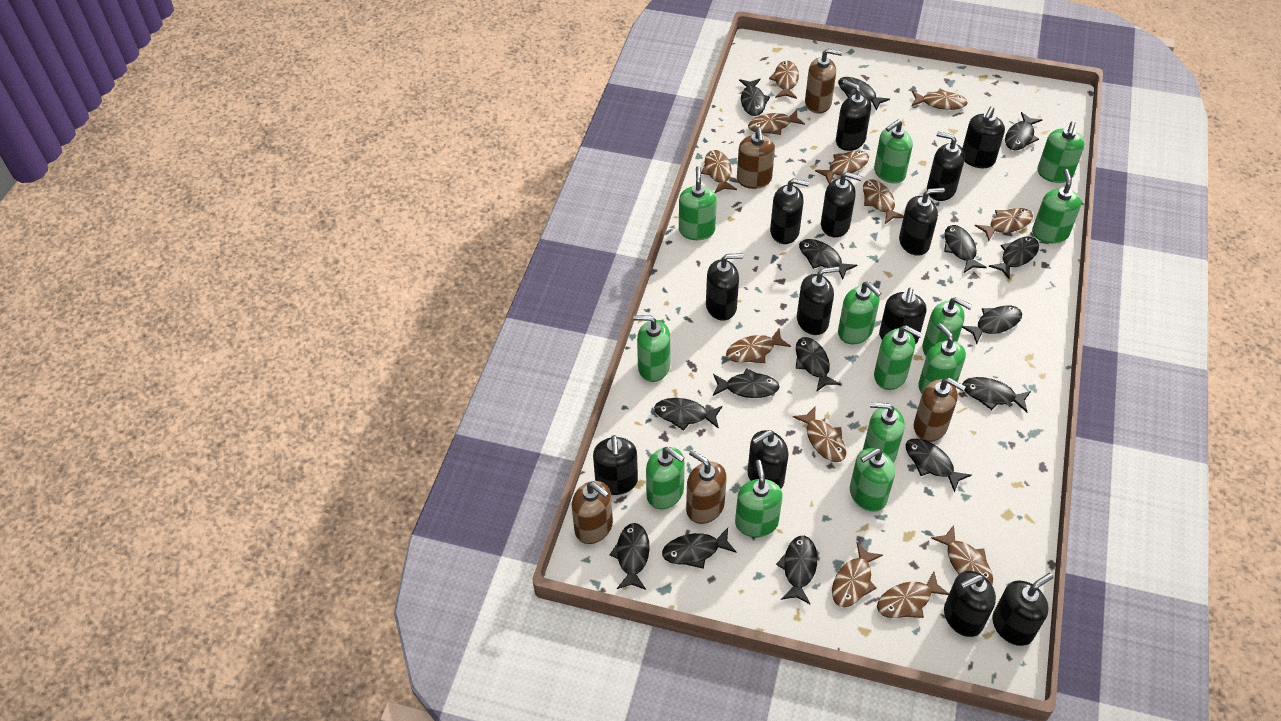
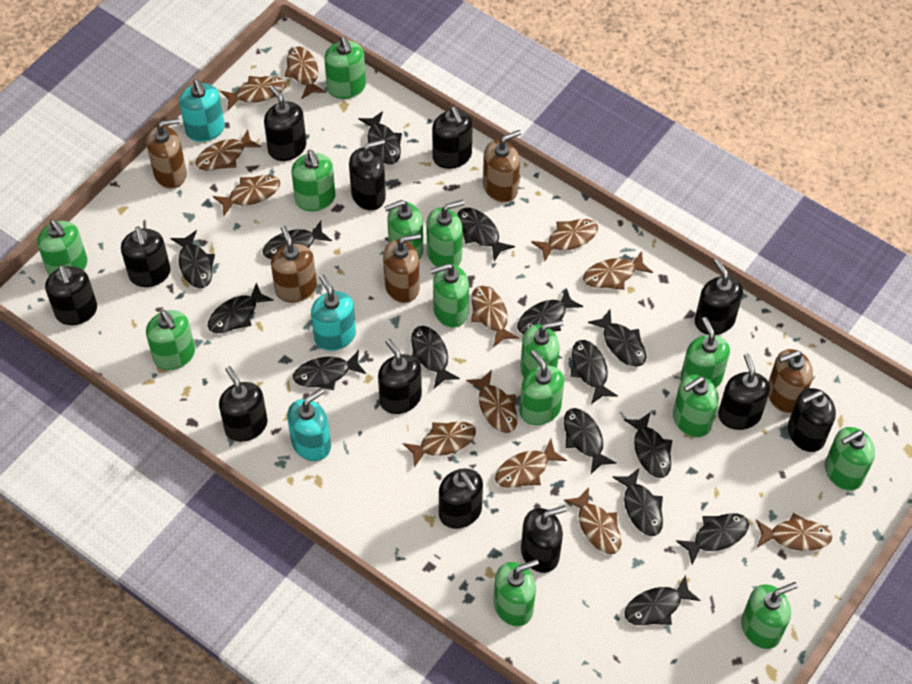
black soap dispenser: [593,435,638,495] [706,253,744,321] [747,430,788,488] [770,178,809,244] [797,266,839,335] [821,172,862,238] [836,81,871,151] [879,288,926,344] [899,188,945,256] [927,132,965,201] [944,571,996,637] [962,106,1005,168] [992,573,1053,646] = 13 -> [45,265,97,325] [121,227,171,287] [219,366,268,442] [264,85,307,161] [349,139,386,211] [378,339,422,414] [432,106,473,169] [439,468,483,529] [521,505,567,573] [695,259,743,335] [718,354,770,430] [788,388,836,452] = 12
green soap dispenser: [633,315,670,382] [646,447,685,509] [679,166,717,240] [735,460,783,537] [838,281,881,344] [850,448,895,512] [863,402,905,463] [874,120,913,184] [874,325,922,390] [918,323,966,393] [922,297,973,356] [1032,169,1081,244] [1037,121,1085,183] = 13 -> [37,219,88,276] [146,310,195,370] [291,150,336,211] [324,36,366,99] [384,200,423,260] [426,200,464,267] [430,263,469,328] [494,559,539,626] [519,350,564,425] [520,320,564,377] [673,375,719,438] [680,317,730,388] [741,582,798,649] [825,427,875,491] = 14
turquoise soap dispenser: none = 0 -> [179,79,225,142] [287,388,331,461] [311,275,356,351] = 3

